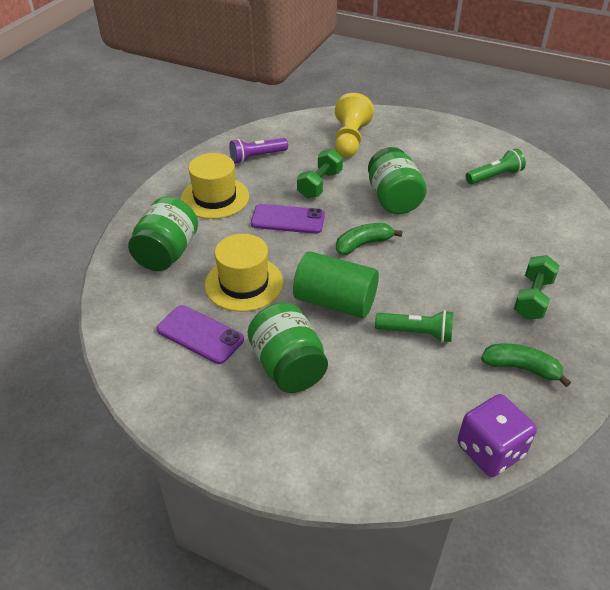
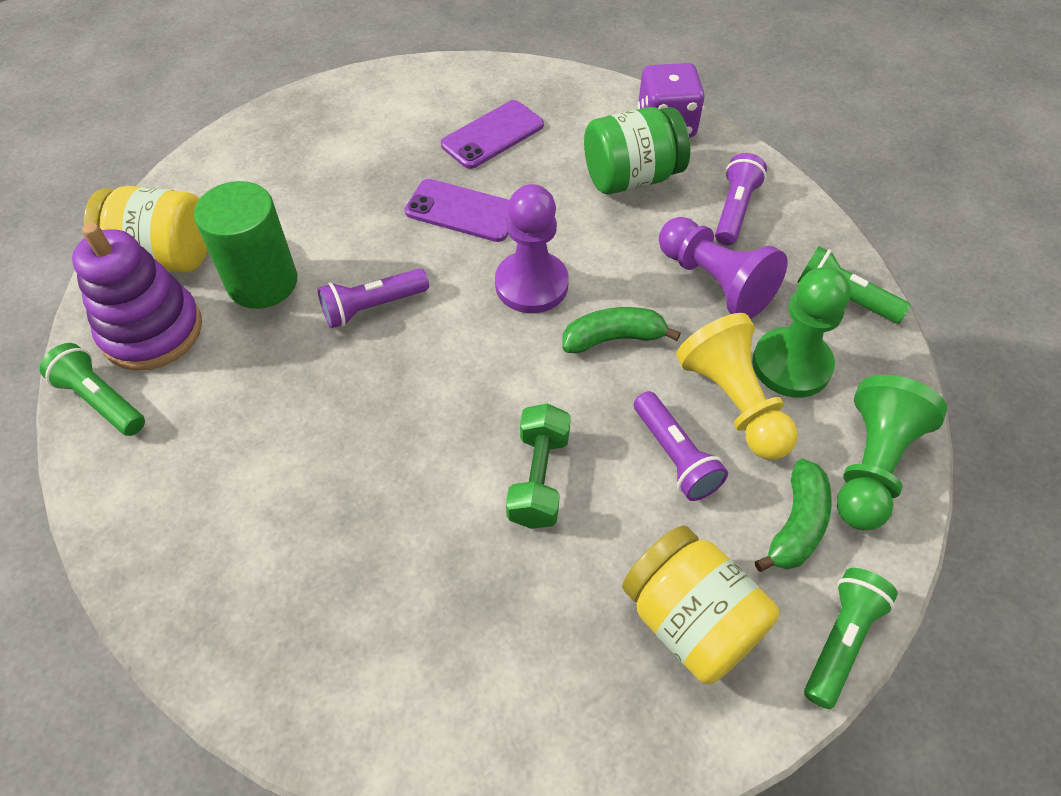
green dumbbell: [297,149,343,198] [514,255,560,320] = 2 -> [506,403,571,529] = 1
green flashlight: [375,310,453,343] [466,148,526,184] = 2 -> [40,343,145,436] [797,246,911,323] [804,568,898,709] = 3
green jar: [128,197,198,271] [248,303,328,393] [368,147,427,214] = 3 -> [584,107,690,194] = 1
green pawn: none = 0 -> [752,267,851,398] [837,375,947,530] = 2
purple flashlight: [229,138,288,163] = 1 -> [318,269,429,328] [634,391,728,501] [715,153,767,246] = 3
purple pawn: none = 0 -> [495,184,569,313] [659,217,788,319] = 2
purple stacking toy: none = 0 -> [72,223,202,371] = 1
yellow hat: [181,153,249,219] [205,234,283,312] = 2 -> none = 0
yellow jar: none = 0 -> [84,186,208,273] [622,525,779,684] = 2

